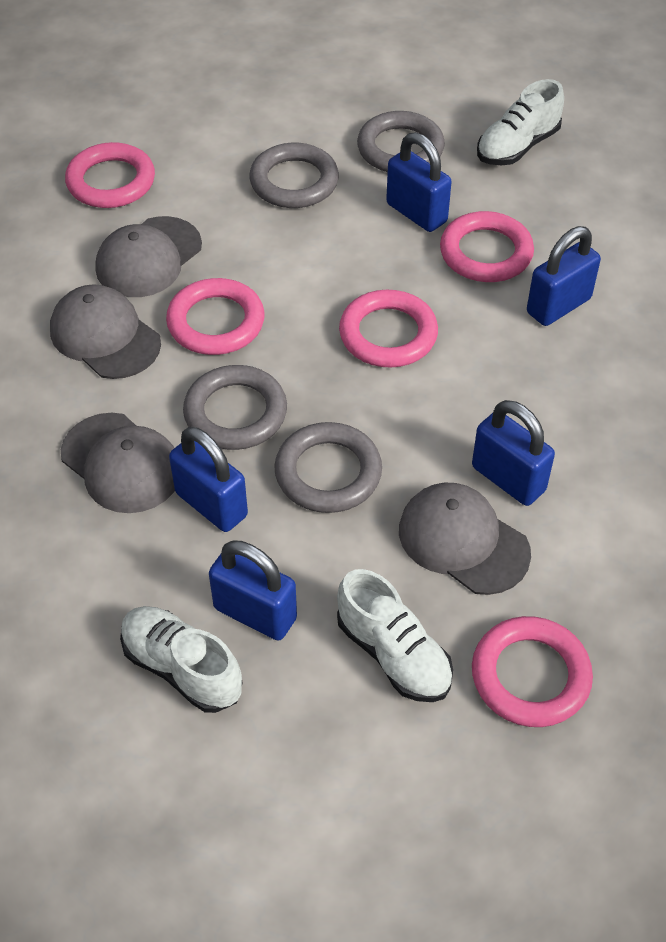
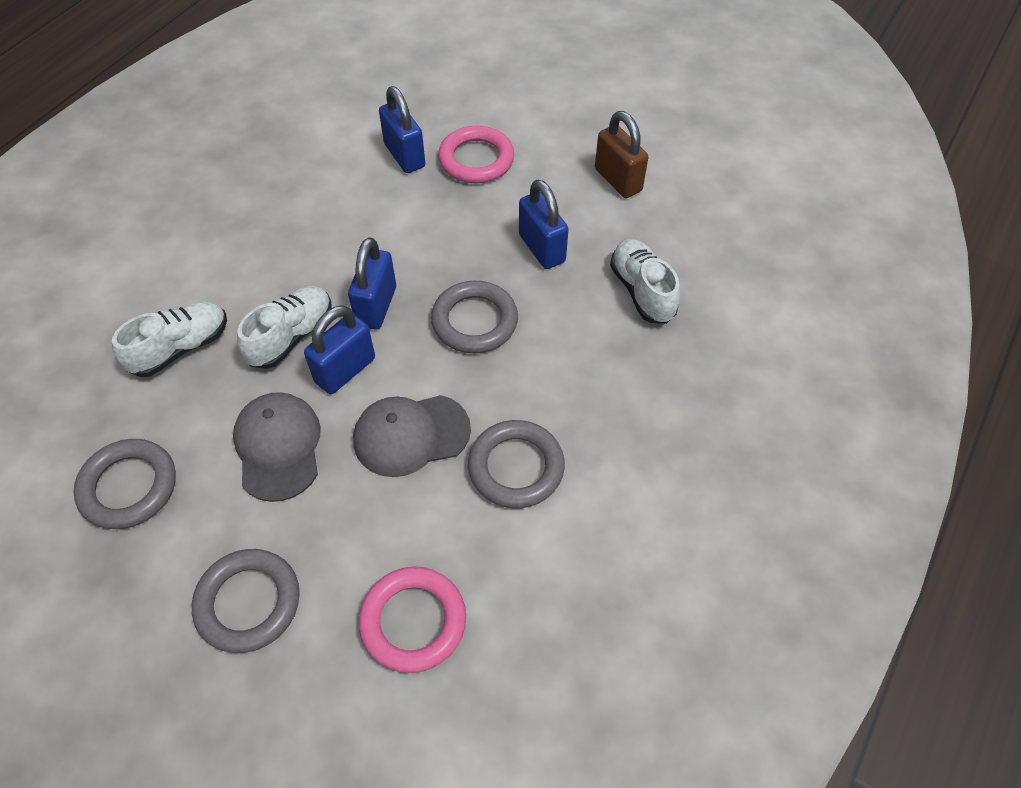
blue padlock: [169,427,248,532] [209,540,297,641] [386,132,452,232] [472,400,555,506] [527,226,601,326] = 5 -> [304,305,375,394] [348,237,396,330] [379,86,425,173] [519,180,569,269] = 4
brown padlock: none = 0 -> [595,111,648,198] = 1
grey cap: [50,284,161,379] [61,413,175,513] [95,216,202,297] [399,483,531,595] = 4 -> [233,392,321,502] [353,395,471,477] = 2
pink ring: [65,142,155,208] [166,278,265,355] [339,290,438,368] [440,211,534,282] [472,616,593,727] = 5 -> [358,567,466,673] [438,125,514,183] = 2

